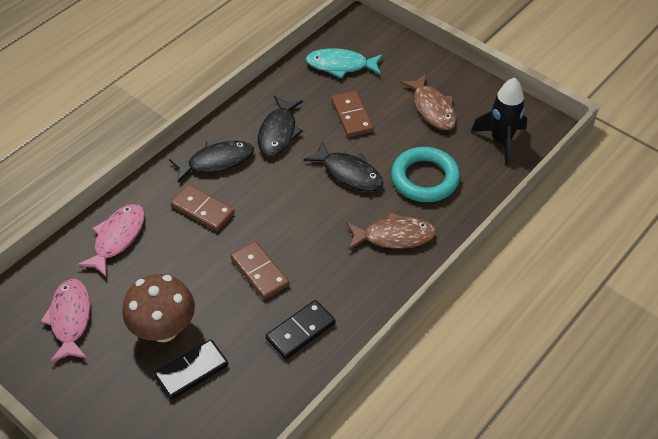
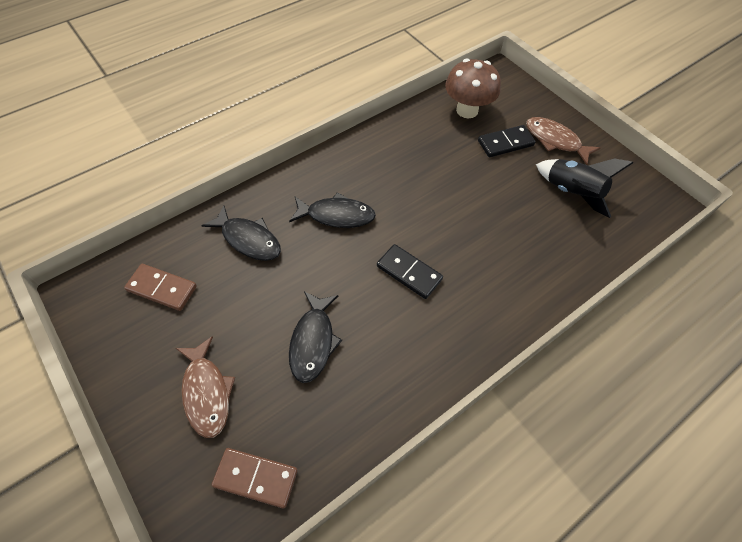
brown domino: [170,184,235,231] [230,241,290,300] [331,91,374,137] = 3 -> [124,264,197,311] [212,448,298,509] = 2
pink fish: [40,279,91,363] [77,204,145,277] = 2 -> none = 0
turquoise fish: [306,48,383,79] = 1 -> none = 0
turquoise ring: [391,147,460,202] = 1 -> none = 0

